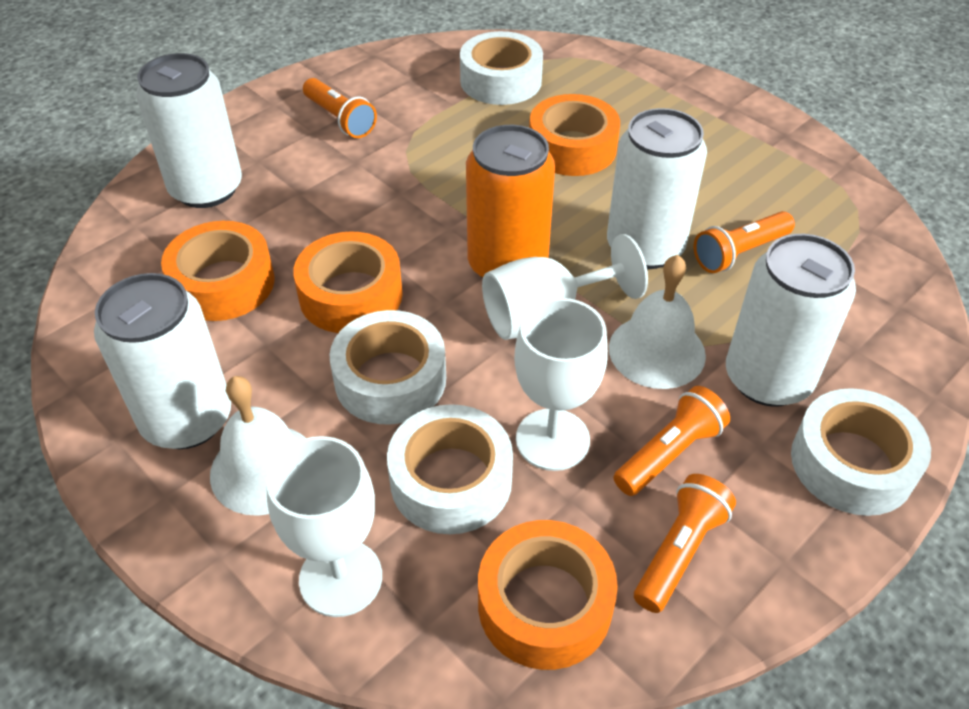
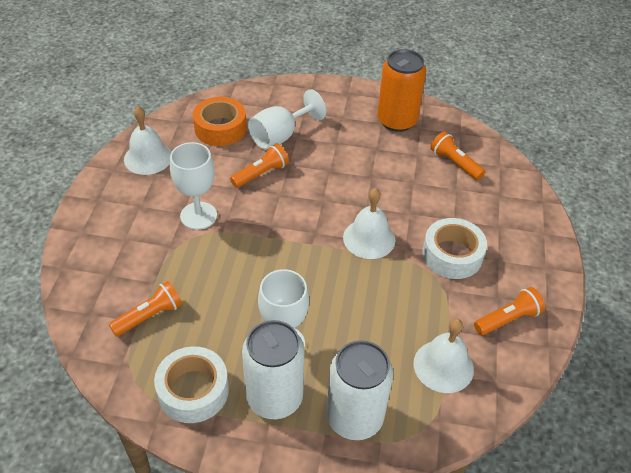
orange tape: [161,221,275,321] [293,231,403,333] [478,520,618,670] [529,94,620,176] = 4 -> [193,97,247,146] = 1
white bell: [210,376,305,516] [609,255,706,389] = 2 -> [124,106,171,175] [343,188,396,259] [414,318,474,393] = 3
white can: [94,273,231,449] [136,53,242,208] [607,108,707,269] [726,234,856,407] = 4 -> [242,320,305,419] [326,340,393,440] = 2
white tape: [329,310,446,425] [387,404,513,534] [460,31,543,105] [791,388,931,516] = 4 -> [154,346,229,423] [422,218,487,279] = 2

